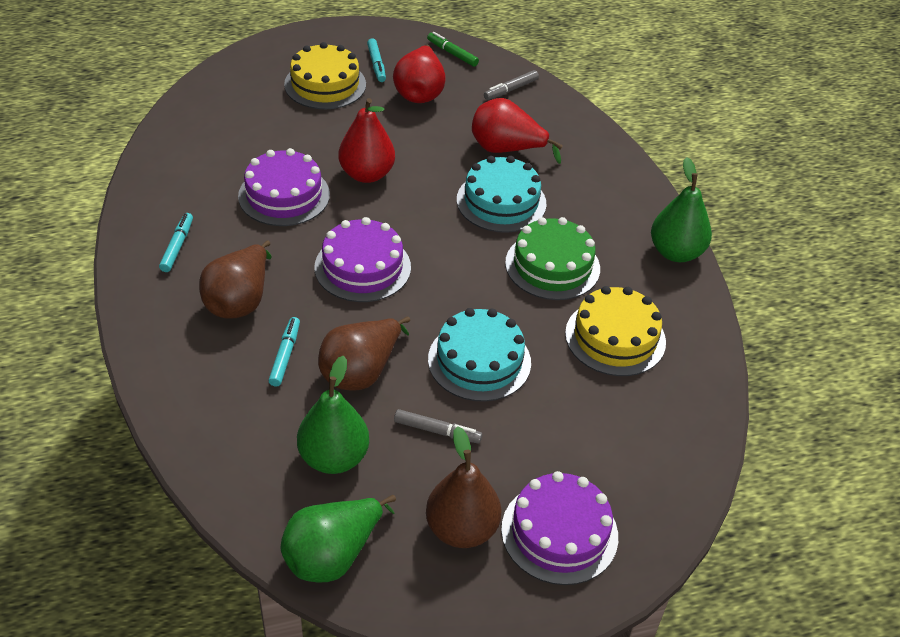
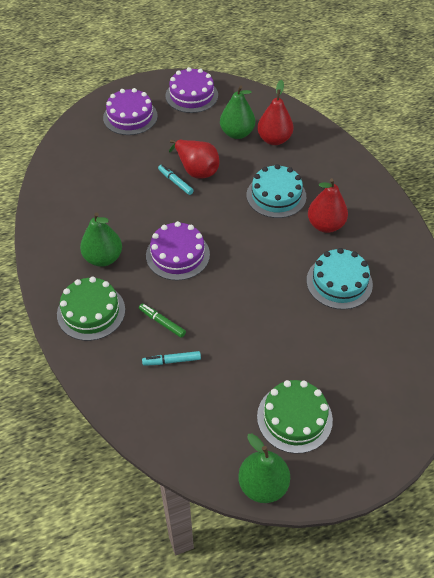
brown pear: [199,241,272,319] [318,316,410,391] [426,426,502,548] = 3 -> none = 0
green cake: [505,217,600,300] = 1 -> [57,277,125,341] [257,380,333,454] = 2
grey marker: [394,409,482,444] [484,70,539,100] = 2 -> none = 0
turquoise marker: [159,213,193,272] [268,317,300,387] [367,39,386,82] = 3 -> [142,351,201,366] [158,165,194,195] = 2
yellow cake: [284,42,366,109] [565,286,666,376] = 2 -> none = 0

